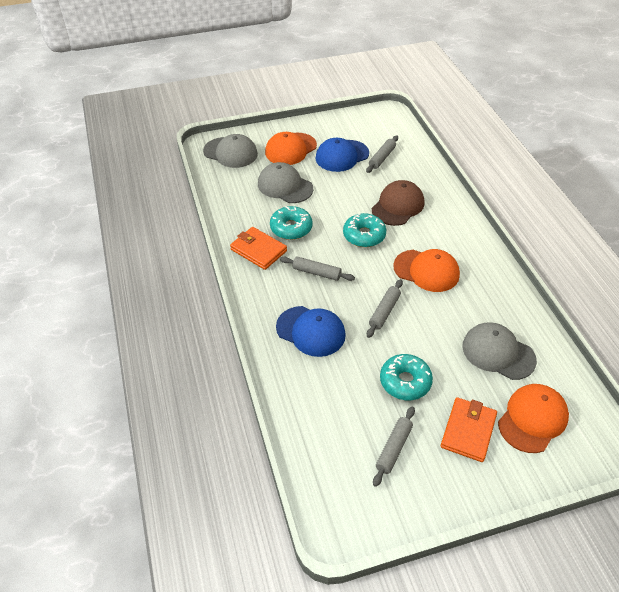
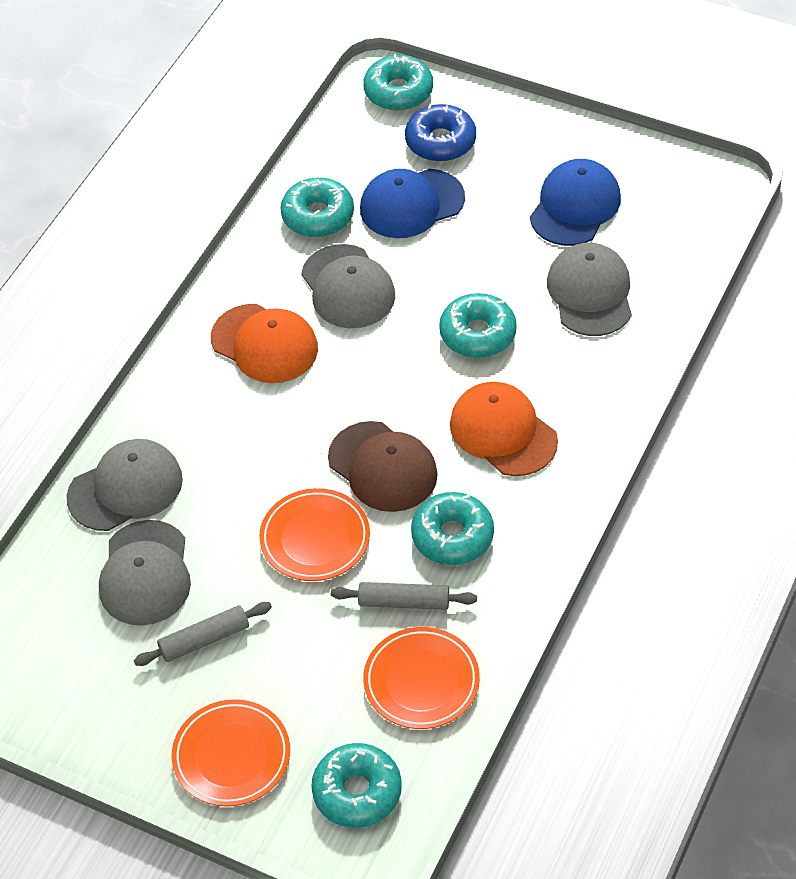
blue donut: none = 0 -> [405,104,476,162] = 1
grey cap: [203,134,258,168] [258,162,313,203] [462,322,537,380] = 3 -> [67,439,183,531] [99,520,191,626] [301,244,395,328] [547,243,632,336] = 4
grey rolling pin: [280,256,355,281] [366,136,398,173] [367,279,403,338] [373,406,415,487] = 4 -> [134,602,272,666] [331,582,477,610] = 2
orange cap: [265,132,317,165] [393,249,460,292] [498,384,569,453] = 3 -> [211,304,318,383] [450,382,558,476] = 2
orange plate: none = 0 -> [172,699,290,807] [259,488,370,581] [363,627,480,729] = 3
orange wallet: [230,227,287,270] [441,397,497,462] = 2 -> none = 0
turquoise donut: [270,206,313,240] [343,213,386,247] [380,354,433,400] = 3 -> [280,178,354,237] [311,743,402,828] [363,54,433,111] [411,492,494,565] [439,293,517,358] = 5

